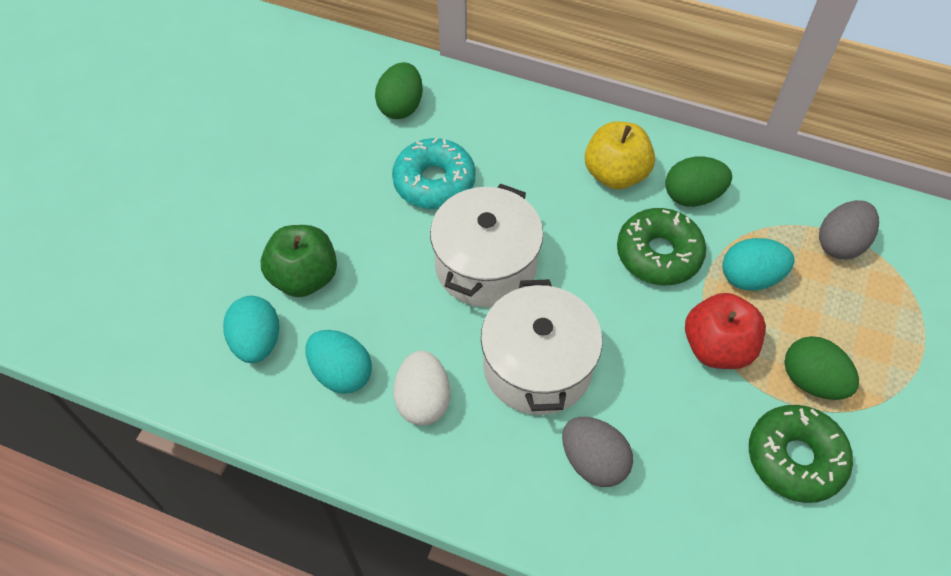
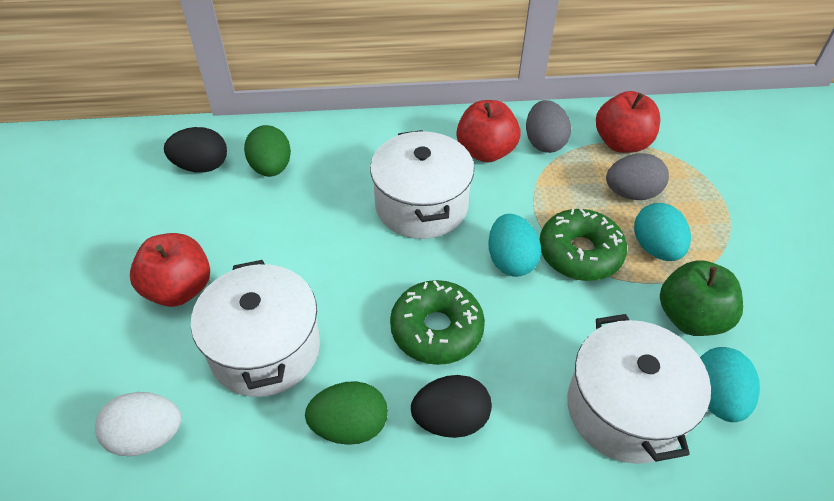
black egg: none = 0 -> [164,127,227,173] [411,375,492,438] = 2
green egg: [375,62,423,119] [665,157,732,207] [784,336,859,400] = 3 -> [244,125,291,177] [305,381,388,445] = 2
red apple: [685,293,766,369] = 1 -> [130,233,210,307] [456,100,521,163] [596,91,660,153] = 3
turquoise donut: [392,138,476,209] = 1 -> none = 0
white pot: [430,184,543,307] [481,279,602,415] = 2 -> [191,260,320,397] [370,130,474,239] [567,314,711,464] = 3
yellow apple: [585,122,655,189] = 1 -> none = 0

